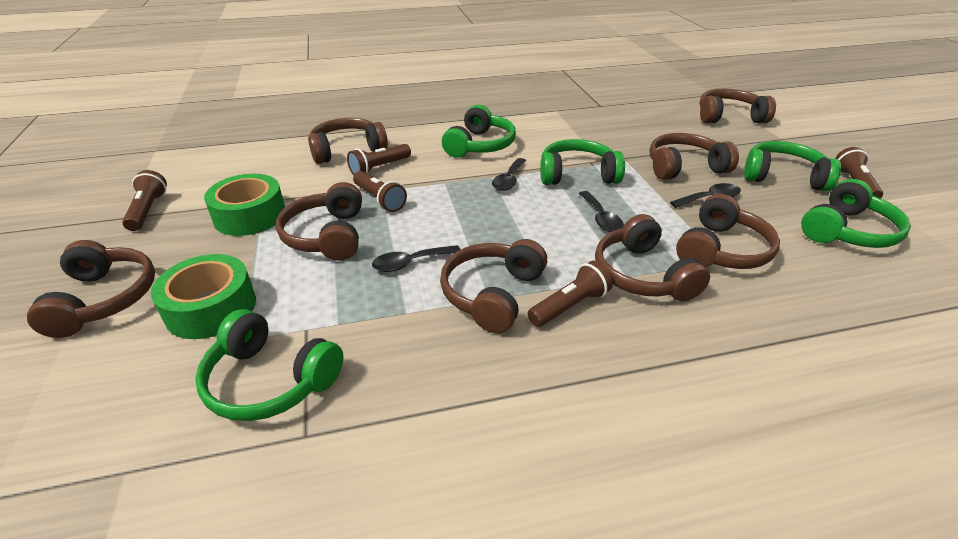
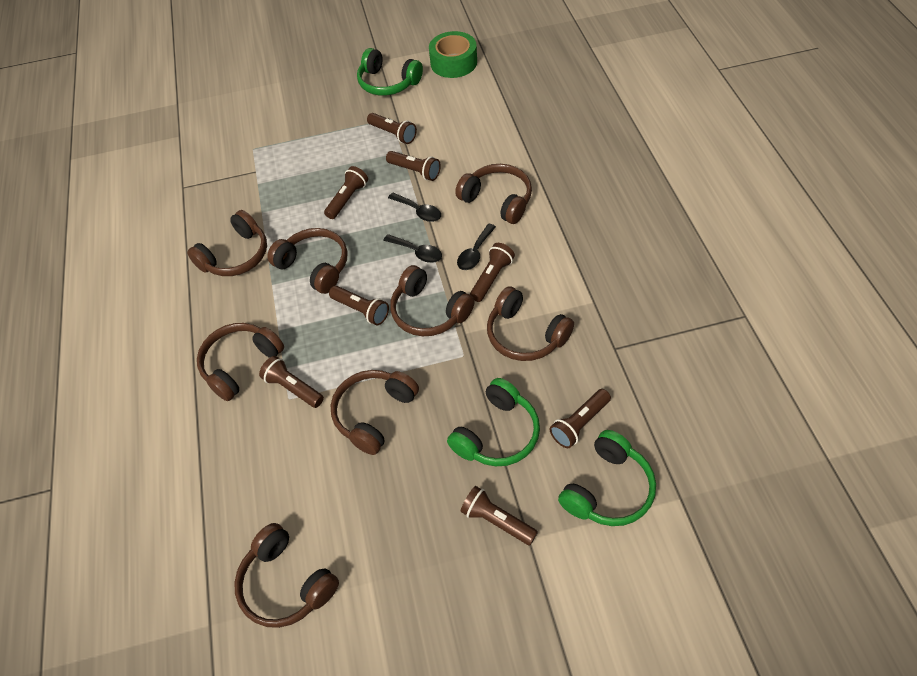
black spoon: [372,245,461,272] [492,158,526,191] [579,191,624,232] [670,183,741,208] = 4 -> [383,234,442,263] [388,193,441,222] [457,224,496,270] = 3
brown flashlight: [122,170,167,231] [347,144,411,175] [353,171,407,212] [528,261,613,327] [835,147,883,198] = 5 -> [259,356,324,408] [324,166,368,219] [329,286,389,325] [367,113,417,144] [386,151,441,181] [460,486,538,545] [470,243,515,302] [550,389,611,448] = 8
green headphones: [195,309,343,421] [442,105,516,158] [540,139,625,185] [744,141,841,192] [801,179,911,248] = 5 -> [357,48,423,96] [447,378,540,466] [558,430,656,526] = 3
green tape: [151,254,256,339] [204,174,285,236] = 2 -> [429,31,477,78] = 1

